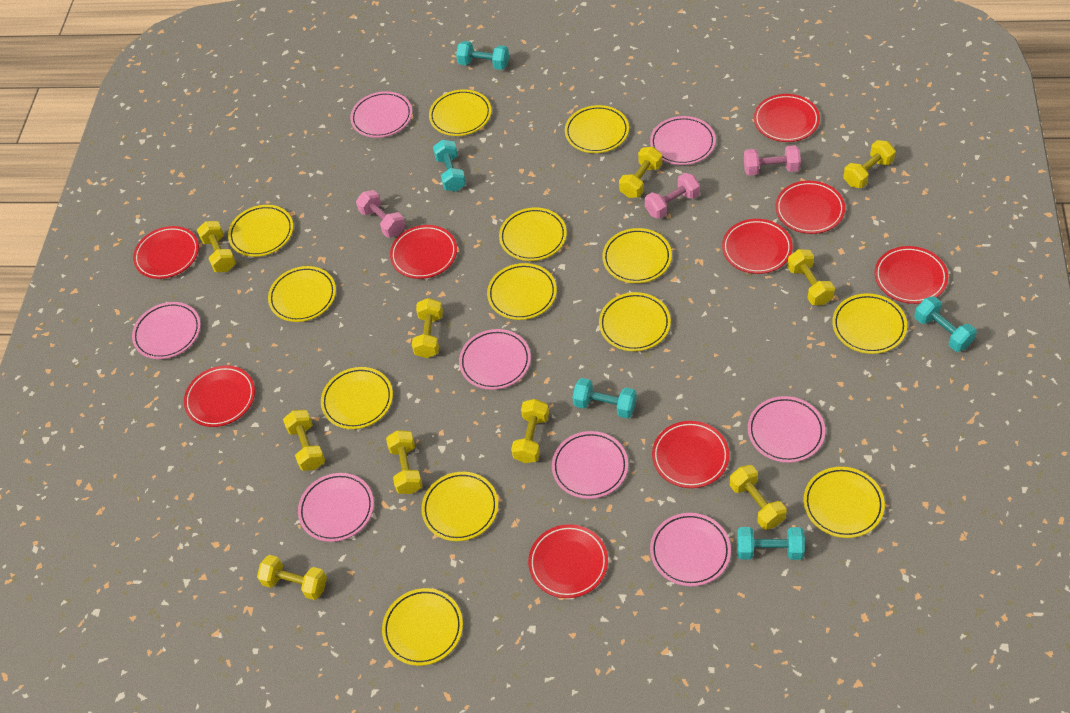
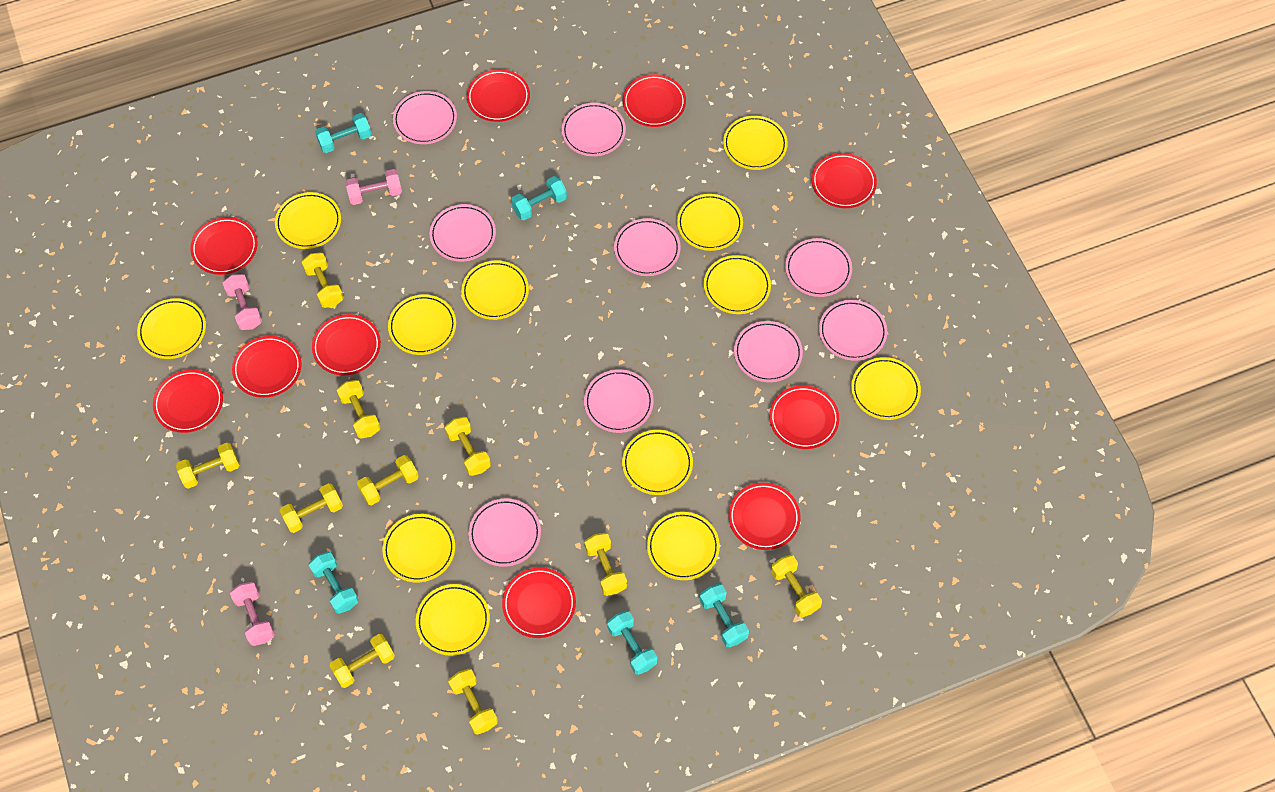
pink plate: [132,302,201,359] [298,473,374,542] [350,91,412,138] [459,329,531,390] [552,431,628,499] [650,116,716,165] [650,513,731,586] [748,396,825,463] = 8 -> [393,91,457,144] [430,204,496,261] [469,499,541,567] [562,103,626,156] [584,370,654,433] [614,218,681,276] [734,321,803,382] [785,238,852,297] [819,300,887,361] = 9
red plate: [133,226,199,279] [184,366,255,427] [390,225,457,279] [528,524,608,598] [652,421,729,488] [722,219,793,274] [754,94,820,142] [776,181,845,234] [875,246,948,304] = 9 -> [153,370,223,433] [190,217,257,275] [232,336,301,398] [312,314,381,375] [467,69,530,122] [502,567,576,638] [623,74,686,127] [728,483,801,550] [769,386,839,449] [812,153,877,208] = 10
yellow plate: [228,205,293,257] [268,266,336,322] [321,367,393,429] [382,588,463,666] [421,472,498,541] [429,89,491,136] [487,263,557,320] [499,208,567,261] [565,105,629,153] [599,292,671,351] [602,228,672,283] [804,467,885,538] [832,293,907,354] = 13 -> [137,298,206,359] [275,192,341,249] [382,514,455,582] [388,295,456,355] [416,584,490,656] [461,260,529,320] [622,430,693,495] [647,512,720,580] [677,194,743,251] [704,255,771,314] [723,116,788,170] [851,357,921,420] = 12

